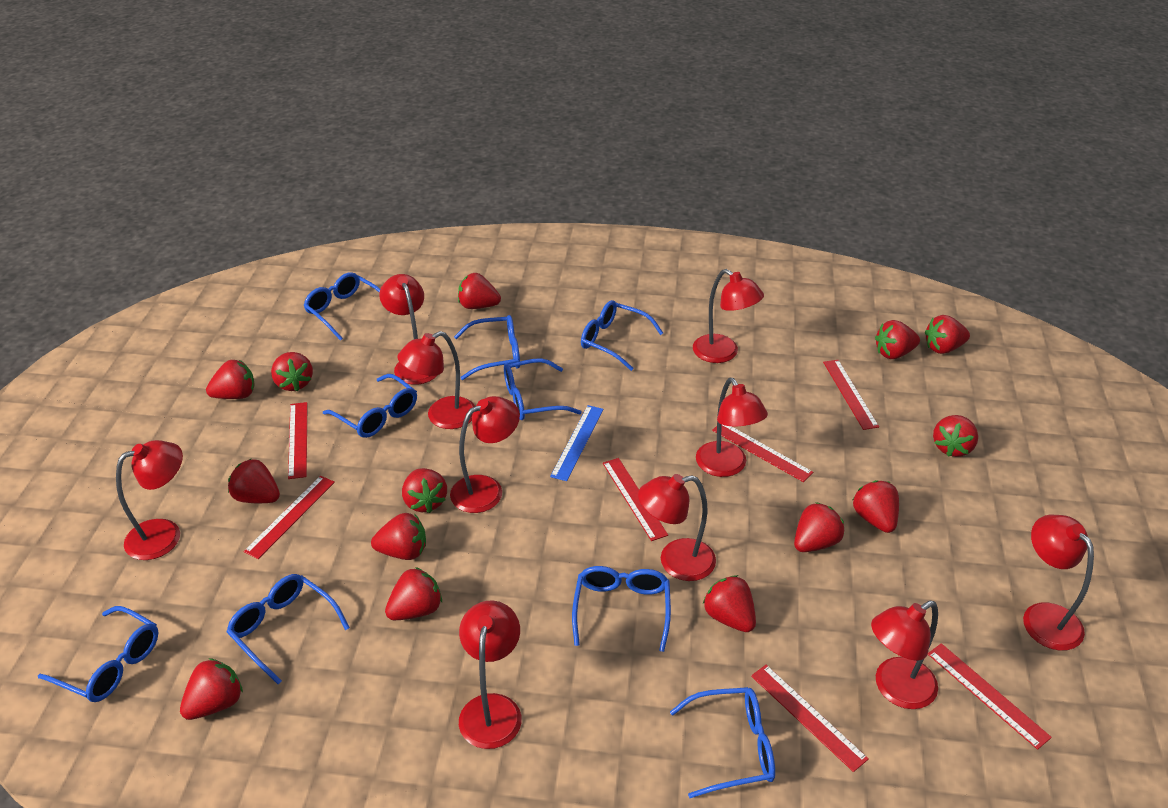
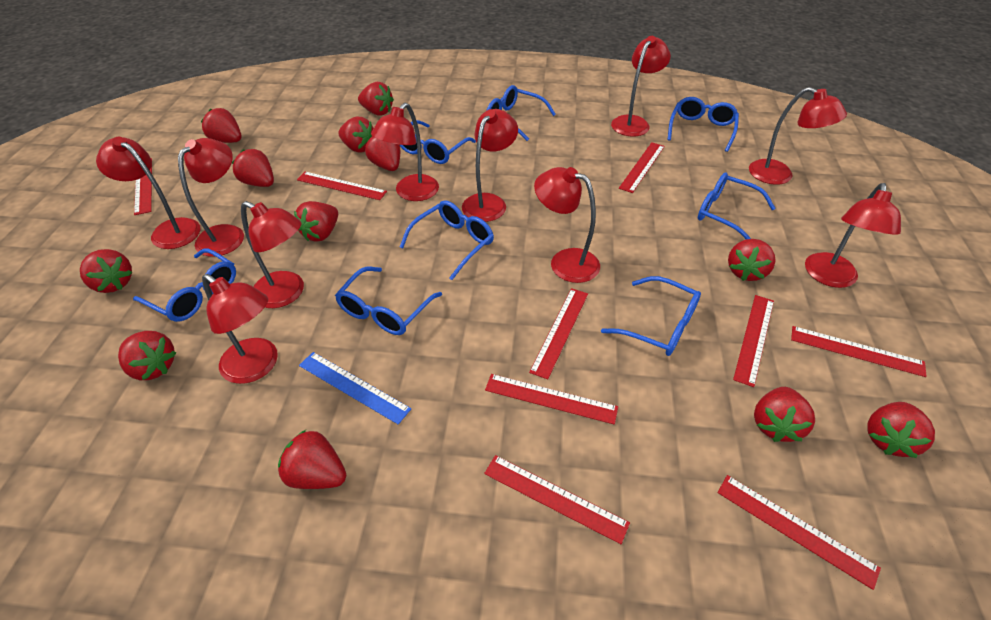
blue glasses: [38,606,158,702] [226,574,350,684] [303,272,391,341] [323,374,417,438] [454,315,520,380] [504,358,582,420] [572,566,671,652] [581,300,663,371] [670,687,775,798] = 9 -> [133,248,236,322] [335,267,442,335] [400,120,476,164] [400,200,494,280] [486,85,556,141] [601,276,701,356] [668,97,739,152] [698,173,776,239] = 8
red ruler: [244,476,335,559] [288,402,308,479] [603,458,668,541] [712,425,813,482] [751,665,869,772] [823,360,879,430] [928,643,1052,750] = 7 -> [134,158,152,215] [297,172,387,200] [484,455,630,544] [485,374,618,425] [529,288,588,379] [619,142,665,193] [717,475,881,590] [733,295,774,387] [791,326,927,377] = 9
red strawberry: [180,658,243,720] [206,360,255,399] [228,458,280,503] [271,352,313,391] [371,513,426,560] [385,567,442,620] [402,468,447,513] [458,273,501,309] [703,575,756,632] [794,502,844,552] [853,480,899,533] [875,320,920,359] [925,315,970,354] [933,415,978,457] = 14 -> [80,249,133,293] [118,331,176,380] [201,108,242,143] [232,149,274,187] [278,430,346,489] [294,201,338,242] [338,117,374,152] [358,82,394,115] [365,136,400,171] [728,239,776,281] [754,387,815,442] [867,402,935,458] = 12

